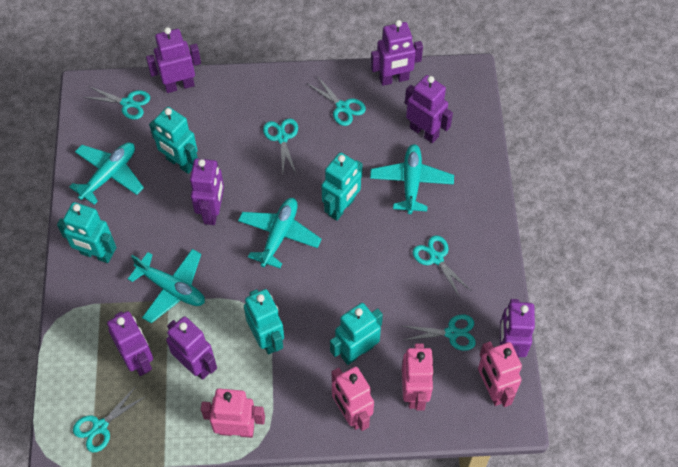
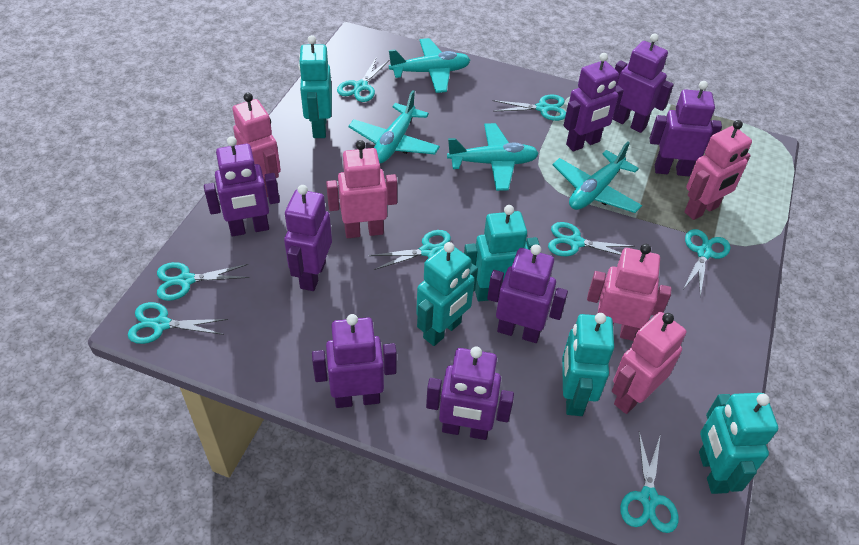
pink robot: [201,389,265,438] [332,367,374,431] [402,343,434,411] [478,342,522,407] = 4 -> [232,93,281,197] [326,140,397,238] [587,244,672,341] [612,312,686,414] [684,120,752,220] = 5
purple robot: [107,311,153,376] [146,27,201,93] [166,316,217,380] [190,159,224,225] [371,20,423,86] [405,75,453,143] [500,299,535,358] = 7 -> [204,136,280,237] [284,185,332,291] [312,314,397,408] [426,347,514,440] [487,244,568,343] [564,53,624,151] [613,33,674,133] [649,81,722,176] = 8
turquoise scissors: [73,386,146,452] [83,86,150,120] [263,118,298,174] [308,76,366,126] [403,315,476,351] [413,235,472,298] = 6 -> [128,302,228,344] [157,262,249,301] [337,57,389,102] [369,230,451,270] [493,95,566,121] [548,222,635,256] [620,432,679,533] [683,229,730,297] = 8

